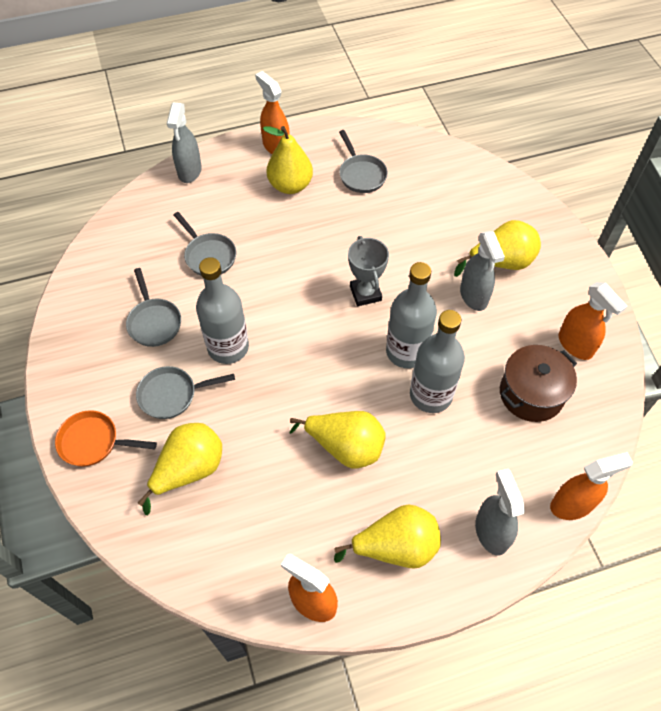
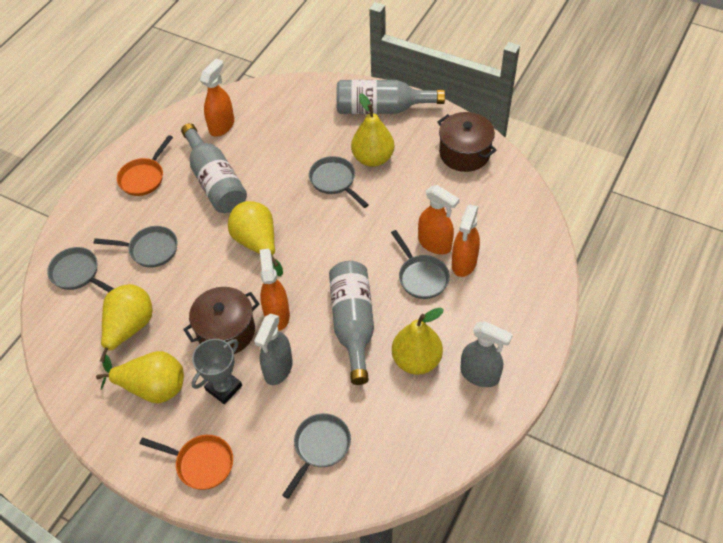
brown pot: [500,345,577,422] = 1 -> [183,287,259,354] [437,112,497,172] = 2
grey pan: [126,268,181,347] [136,366,235,419] [174,212,236,276] [339,130,388,193] = 4 -> [47,247,114,292] [94,226,178,267] [282,413,351,499] [309,156,369,208] [391,230,450,299] = 5
grey spray bottle: [167,103,202,183] [460,231,505,311] [475,469,525,556] = 3 -> [254,313,292,385] [460,321,513,387] = 2
orange pan: [55,410,157,467] = 1 -> [117,135,173,196] [139,435,233,490] = 2

